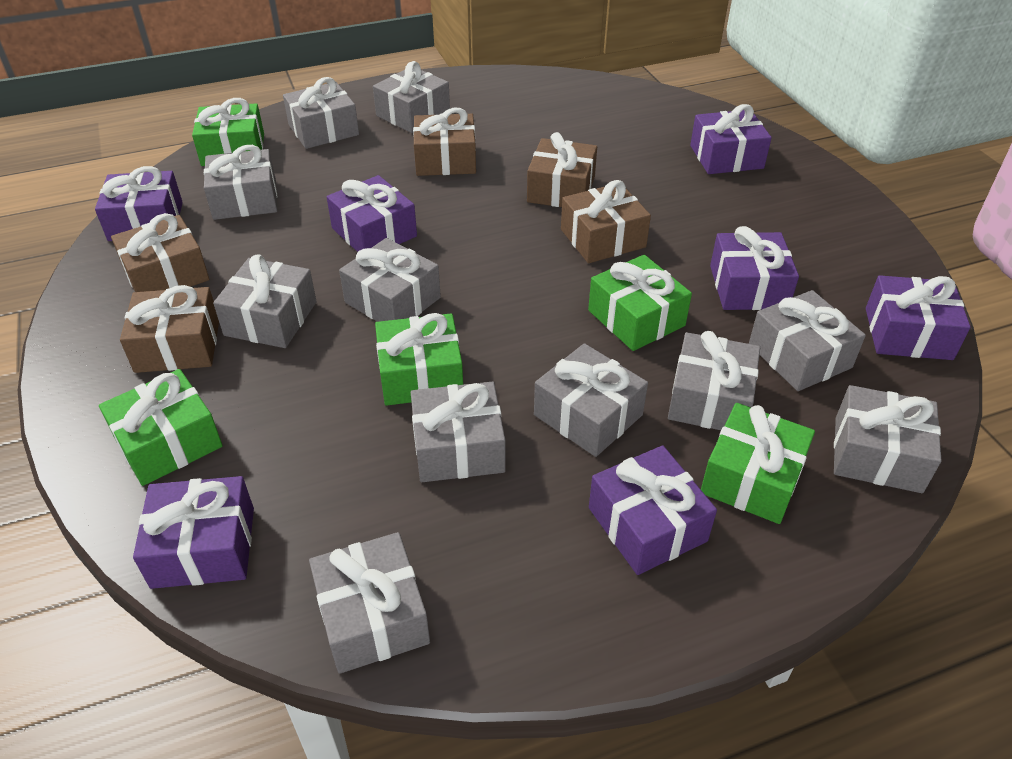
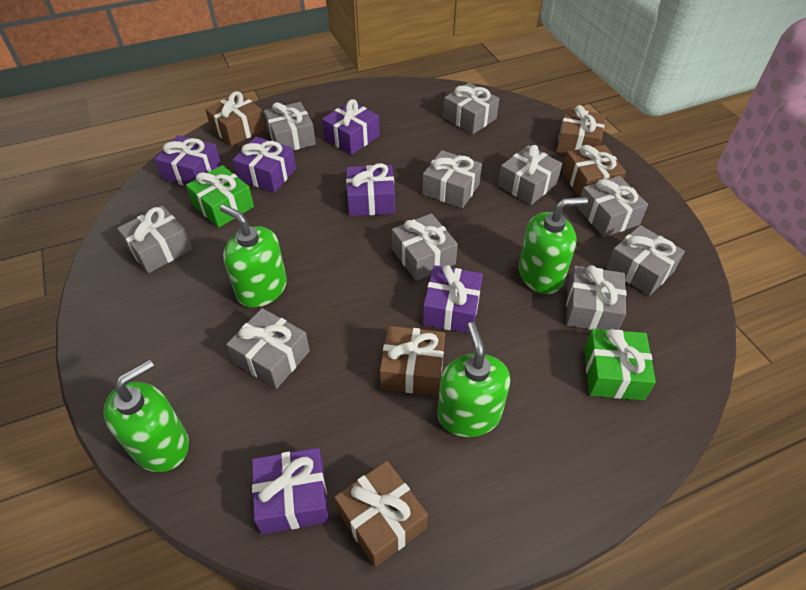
green gift: [99,369,223,486] [192,98,264,166] [375,313,463,406] [588,255,692,351] [701,403,815,524] = 5 -> [186,165,254,228] [584,329,656,400] = 2
green soap dispenser: none = 0 -> [104,360,189,472] [220,204,287,308] [437,322,510,437] [519,197,588,294] = 4
grey gift: [204,145,277,220] [213,255,317,348] [283,77,359,149] [309,532,430,674] [339,238,441,322] [373,61,450,133] [411,382,505,482] [534,343,648,457] [668,331,760,430] [749,290,866,391] [834,385,942,493] = 11 -> [117,206,192,273] [226,308,310,389] [264,102,316,150] [392,213,458,281] [422,150,482,208] [443,83,499,134] [498,145,562,205] [566,265,626,330] [577,176,648,237] [606,225,685,296] = 10
purple gift: [95,166,183,241] [133,476,254,589] [327,175,417,252] [589,445,717,575] [690,104,772,174] [710,226,799,310] [866,275,971,360] = 7 -> [155,135,221,186] [233,137,296,192] [252,448,329,534] [322,99,380,155] [346,163,395,216] [422,265,483,333] = 6

